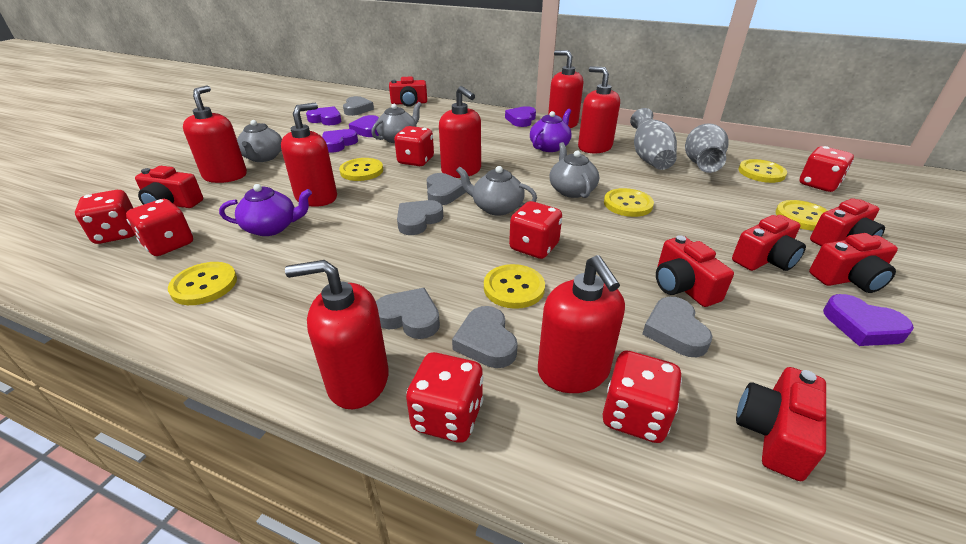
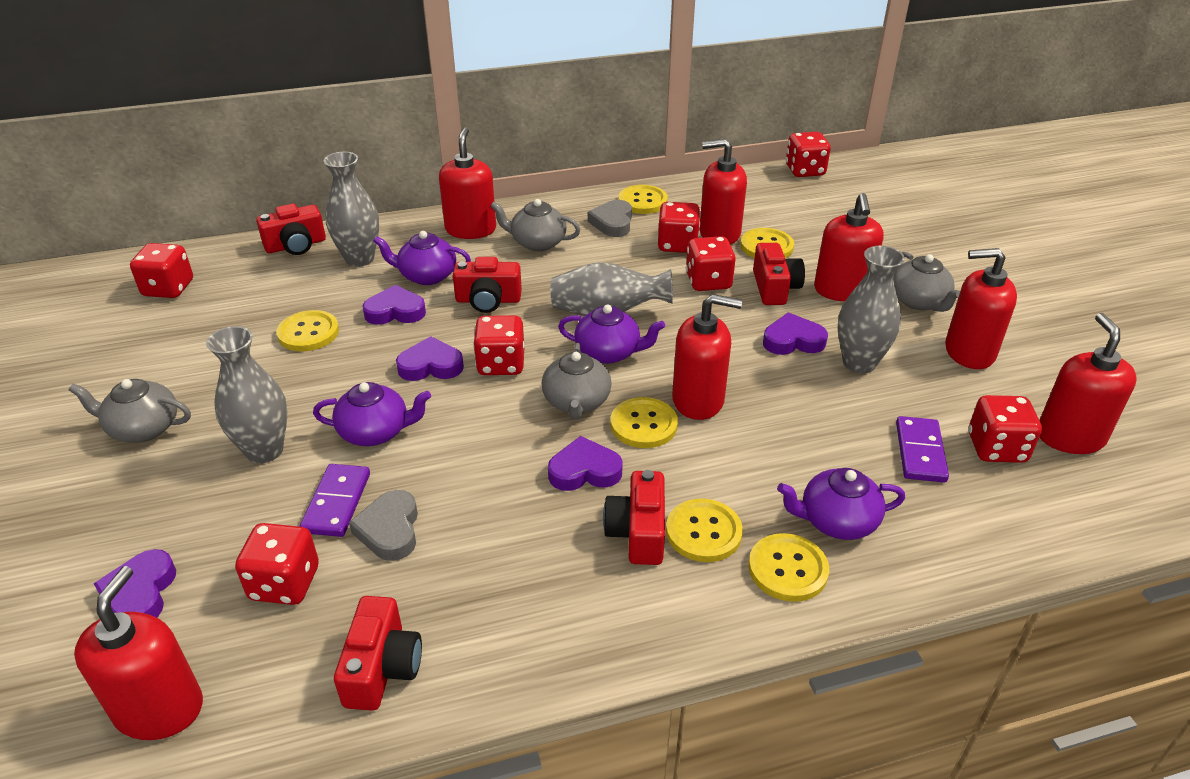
grey heart: [343,96,374,116] [376,288,440,339] [397,200,443,235] [427,173,466,205] [452,306,518,368] [642,297,713,357] = 6 -> [349,490,418,561] [588,200,632,237] = 2
grey vase: [630,108,677,170] [685,123,729,173] = 2 -> [206,326,288,463] [324,152,379,267] [550,262,673,316] [838,246,905,373] = 4
purple domino: none = 0 -> [300,464,370,537] [896,416,949,483] = 2
purple teapot: [219,184,312,236] [530,109,572,152] = 2 -> [313,382,431,446] [373,231,471,285] [558,305,665,364] [777,468,905,540] = 4
red camera: [135,166,203,208] [389,76,427,107] [656,235,734,307] [732,215,806,271] [736,367,826,481] [809,233,898,293] [810,198,885,246] = 7 -> [256,204,326,255] [334,596,422,711] [453,257,522,313] [603,470,665,565] [753,243,805,305] = 5

